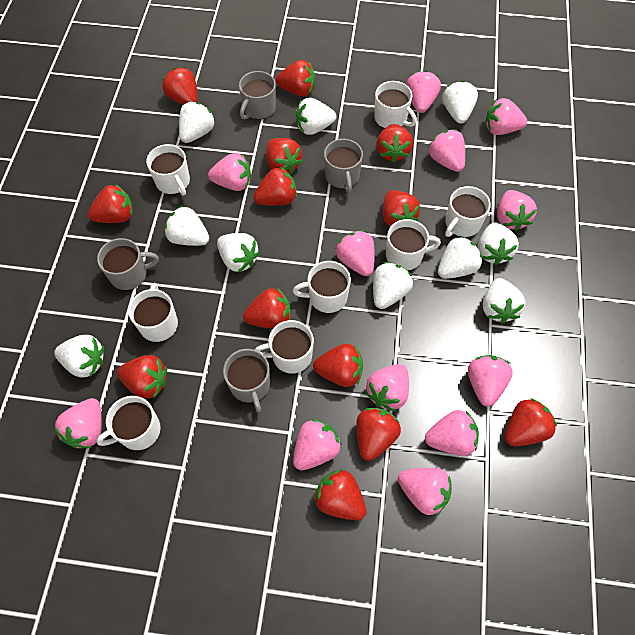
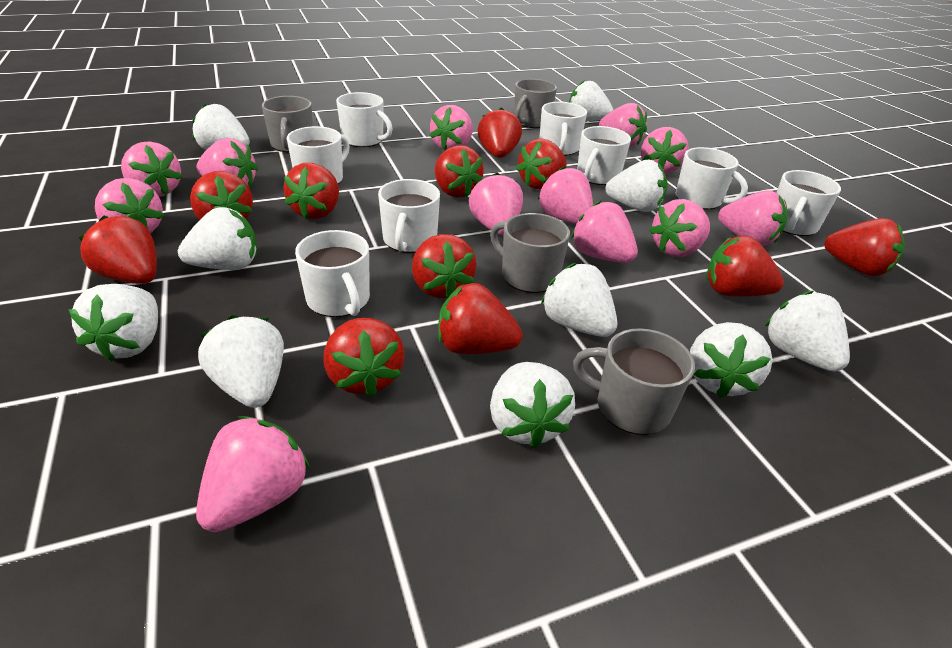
red strawberry: [88,184,133,223] [117,355,167,399] [162,67,198,105] [243,288,291,329] [253,167,297,206] [266,138,302,174] [276,60,315,96] [313,344,363,387] [314,469,366,520] [356,408,401,461] [376,124,413,163] [383,190,420,227] [505,398,557,446] = 13 -> [79,215,157,284] [190,171,253,220] [283,163,339,219] [323,318,405,397] [412,234,477,298] [435,145,484,198] [438,283,522,354] [478,107,522,158] [516,138,567,189] [706,236,784,297] [824,218,905,276] = 11

